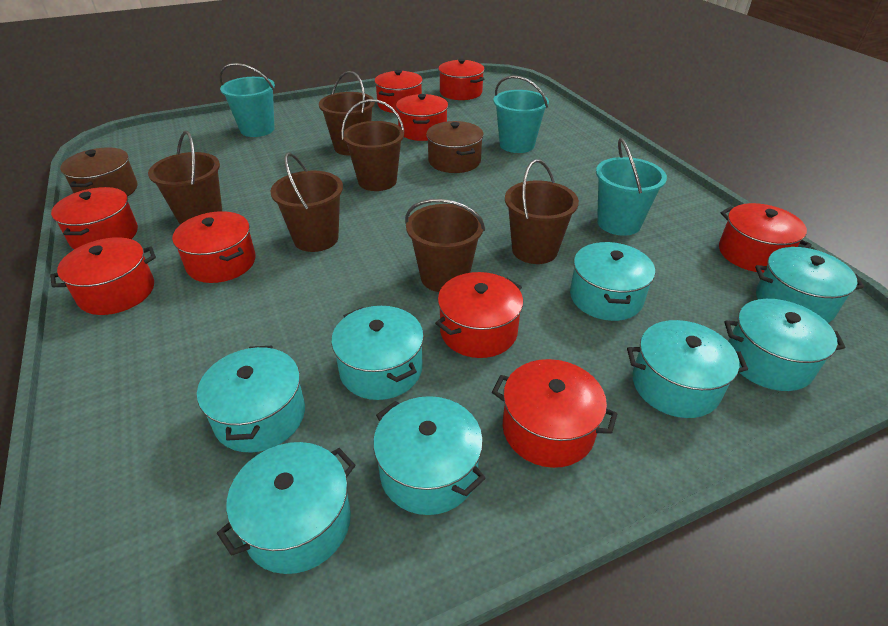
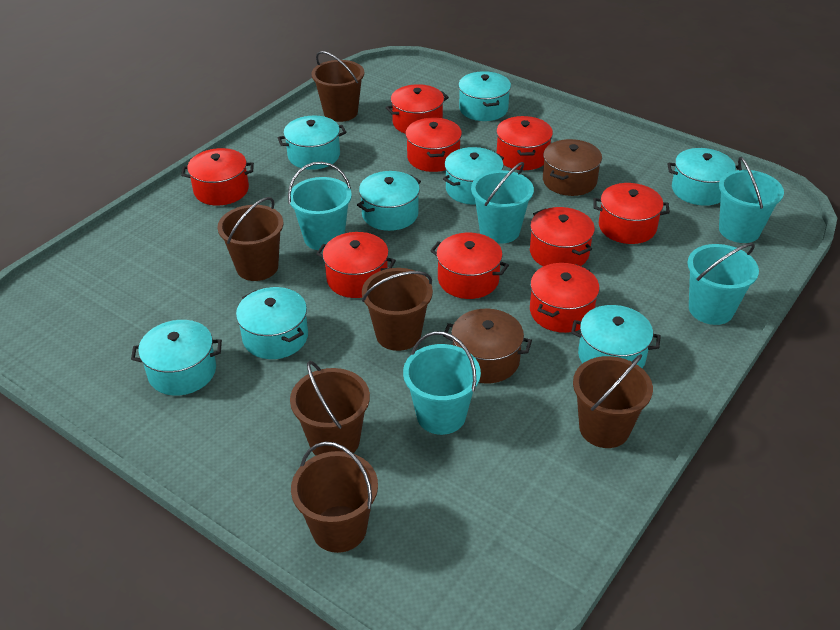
turquoise bucket: [219,63,275,137] [493,76,549,153] [596,138,667,236] = 3 -> [288,162,352,251] [403,331,481,435] [471,162,534,244] [687,243,759,325] [719,157,784,243] = 5

